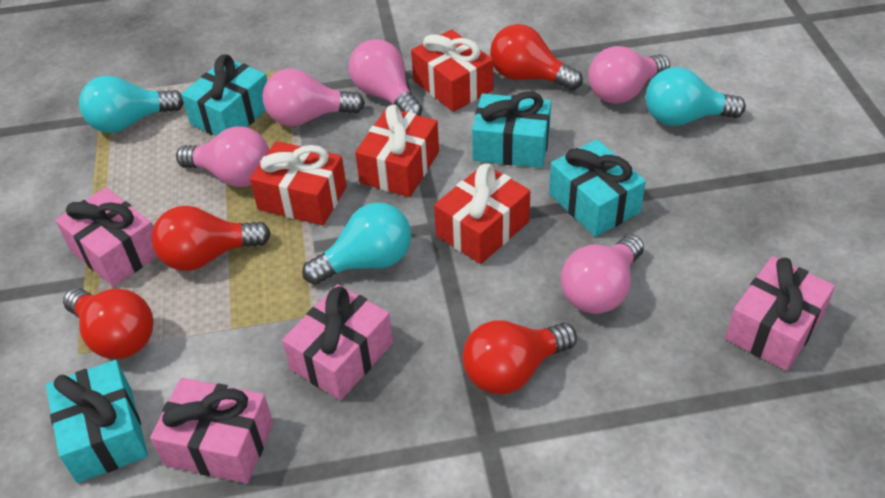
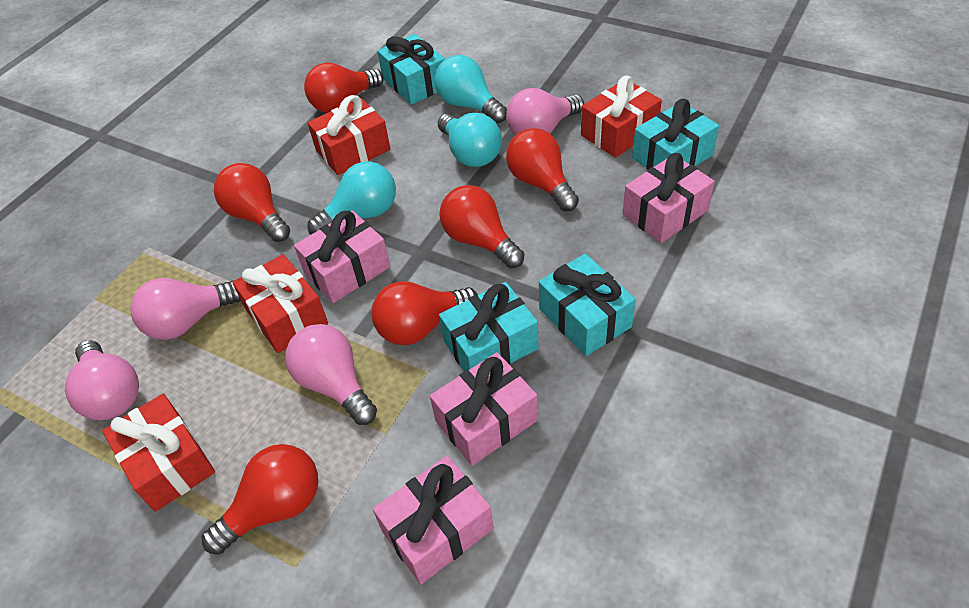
pink light bulb: [176,126,269,187] [263,69,365,126] [349,39,422,116] [561,235,644,314] [588,46,670,104] = 5 -> [65,340,139,420] [130,278,241,340] [285,324,377,425] [506,88,584,135] = 4
red light bulb: [63,288,153,359] [152,206,271,271] [462,320,577,394] [490,24,583,91] = 4 -> [202,444,318,555] [214,163,290,242] [304,63,384,113] [371,281,478,345] [439,185,524,268] [506,128,579,211] = 6

